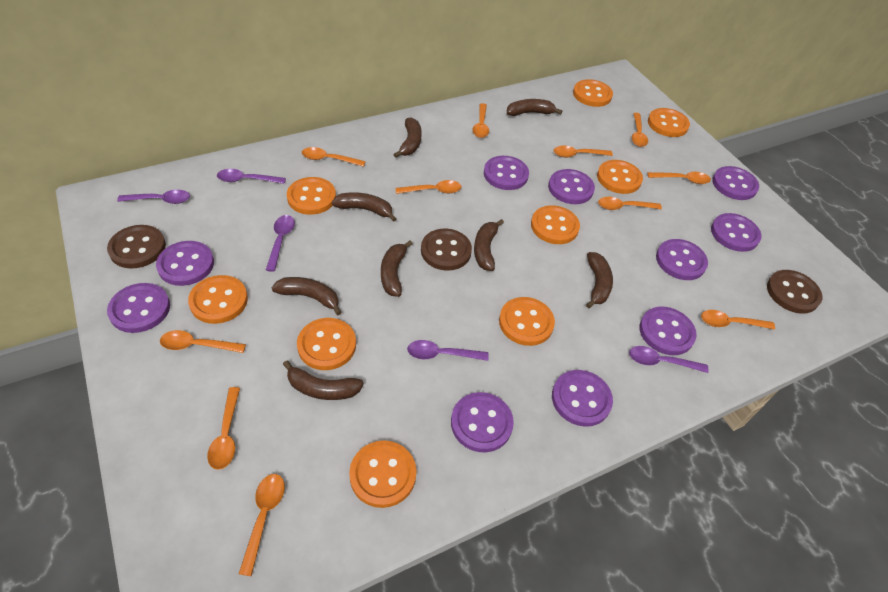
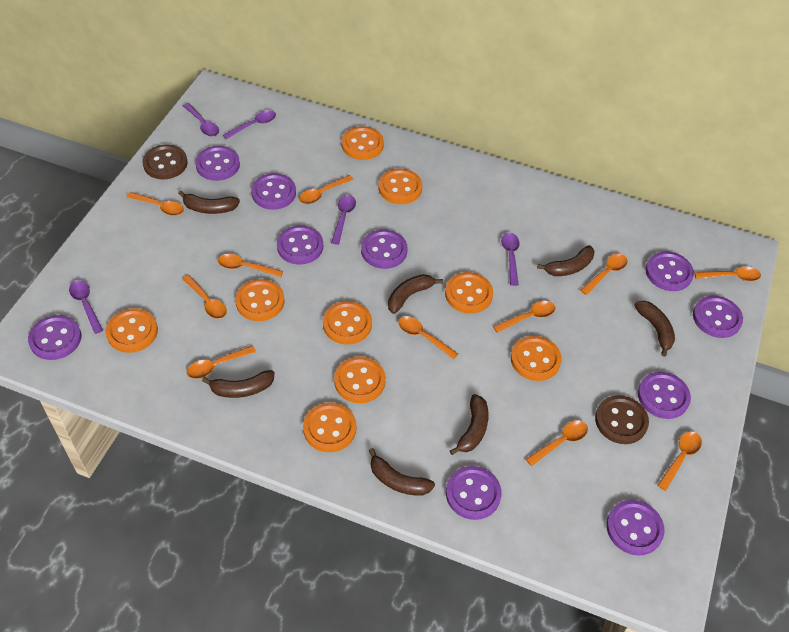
brown banana: [272,277,342,315] [283,360,364,400] [332,192,397,222] [381,240,413,297] [393,117,422,158] [474,219,504,271] [507,99,562,116] [586,252,613,308] = 8 -> [178,191,240,214] [202,370,275,398] [369,448,435,496] [388,274,443,314] [450,394,489,455] [537,245,594,276] [634,301,675,357] = 7
brown button: [107,225,166,269] [421,229,472,271] [767,270,822,314] = 3 -> [143,144,188,179] [595,395,649,444] = 2

